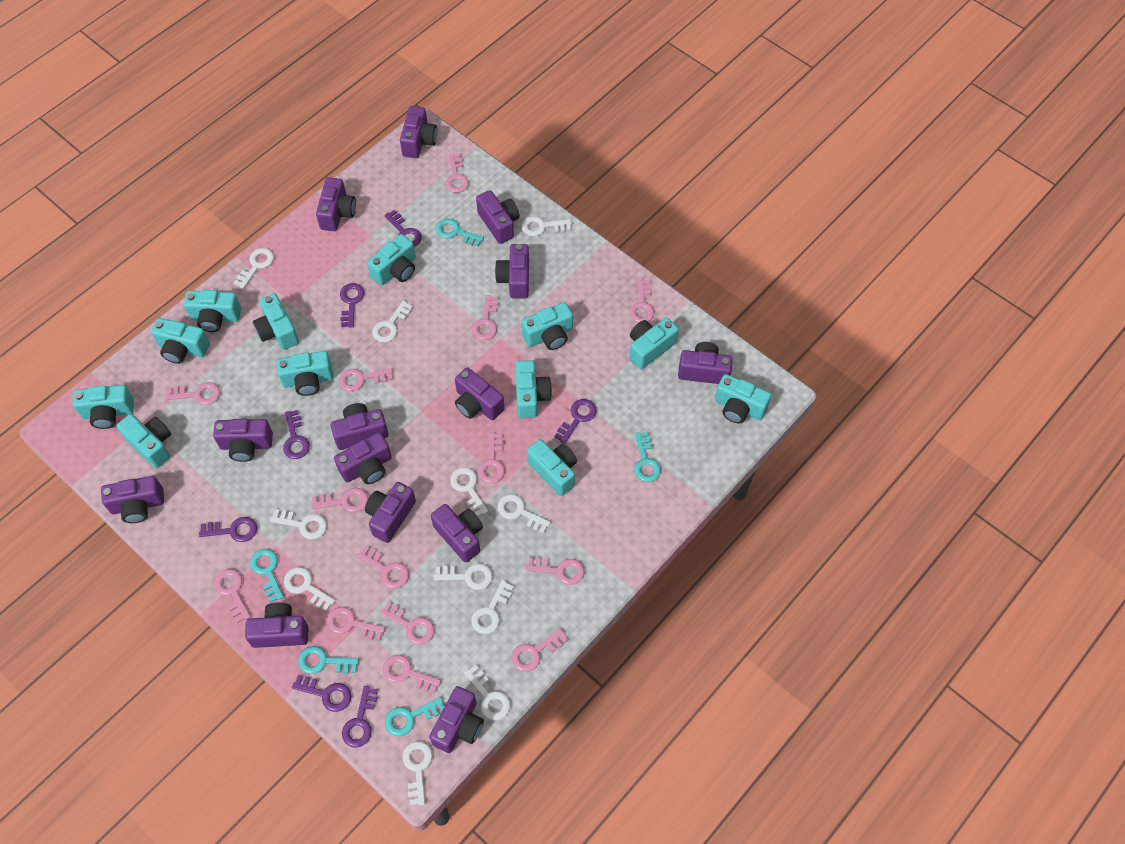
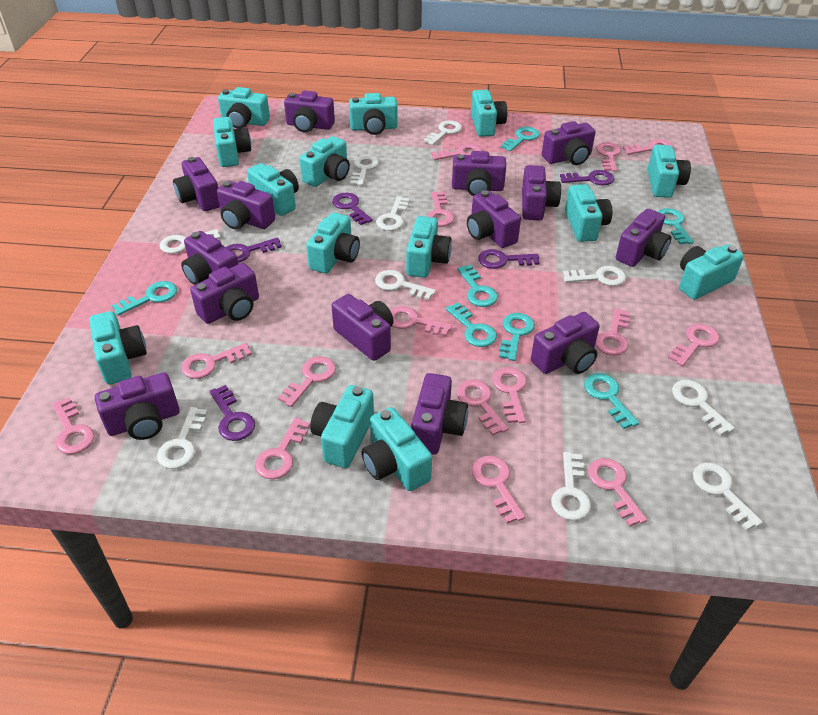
pink key: [165,382,220,405] [214,569,251,623] [311,488,368,513] [327,607,385,641] [339,368,393,391] [357,546,409,589] [380,602,434,645] [383,655,441,694] [445,153,469,193] [472,295,498,340] [478,433,505,483] [511,629,568,672] [526,557,584,585] [629,279,654,323] = 14 -> [52,397,94,454] [181,343,252,379] [255,417,310,479] [278,356,336,407] [390,306,452,336] [427,192,454,226] [431,144,482,160] [456,379,508,436] [472,456,525,524] [492,367,527,423] [588,458,647,527] [595,308,630,356] [596,142,621,172] [623,139,674,155] [668,324,719,366] = 15
purple key: [199,517,257,542] [283,410,310,459] [292,675,351,712] [340,283,365,328] [342,686,378,747] [384,210,422,247] [554,399,597,444] = 7 -> [209,385,255,441] [226,237,282,263] [332,193,373,225] [478,249,540,269] [560,170,614,185] = 5
turquoise camera: [73,385,134,429] [117,414,171,468] [151,318,210,364] [184,290,241,332] [253,294,299,350] [276,351,333,396] [367,234,416,286] [515,360,552,418] [521,302,573,350] [527,439,577,496] [629,318,679,369] [715,374,771,424] = 12 -> [89,311,147,385] [213,117,251,167] [218,87,270,129] [247,163,299,216] [300,136,350,187] [306,212,360,274] [310,385,374,468] [349,93,398,135] [362,407,432,491] [406,216,452,278] [471,90,507,137] [565,184,612,242] [647,145,691,198] [679,244,744,300] = 14
turquoise key: [250,549,284,602] [298,646,359,674] [385,697,444,736] [436,218,484,247] [634,432,661,482] = 5 -> [112,281,177,316] [446,302,497,347] [457,265,498,307] [499,313,535,361] [501,127,539,151] [584,373,639,429] [658,208,694,244] = 7
white key: [234,248,274,289] [270,509,327,539] [284,567,335,611] [372,300,413,342] [403,741,433,806] [434,564,493,590] [450,467,488,516] [464,665,510,720] [471,580,514,634] [498,494,551,533] [522,216,572,236] = 11 -> [157,407,208,469] [160,229,221,254] [350,155,379,186] [375,270,436,300] [376,196,410,231] [424,120,462,145] [551,452,591,521] [563,266,626,286] [672,380,735,436] [693,463,763,531] = 10

